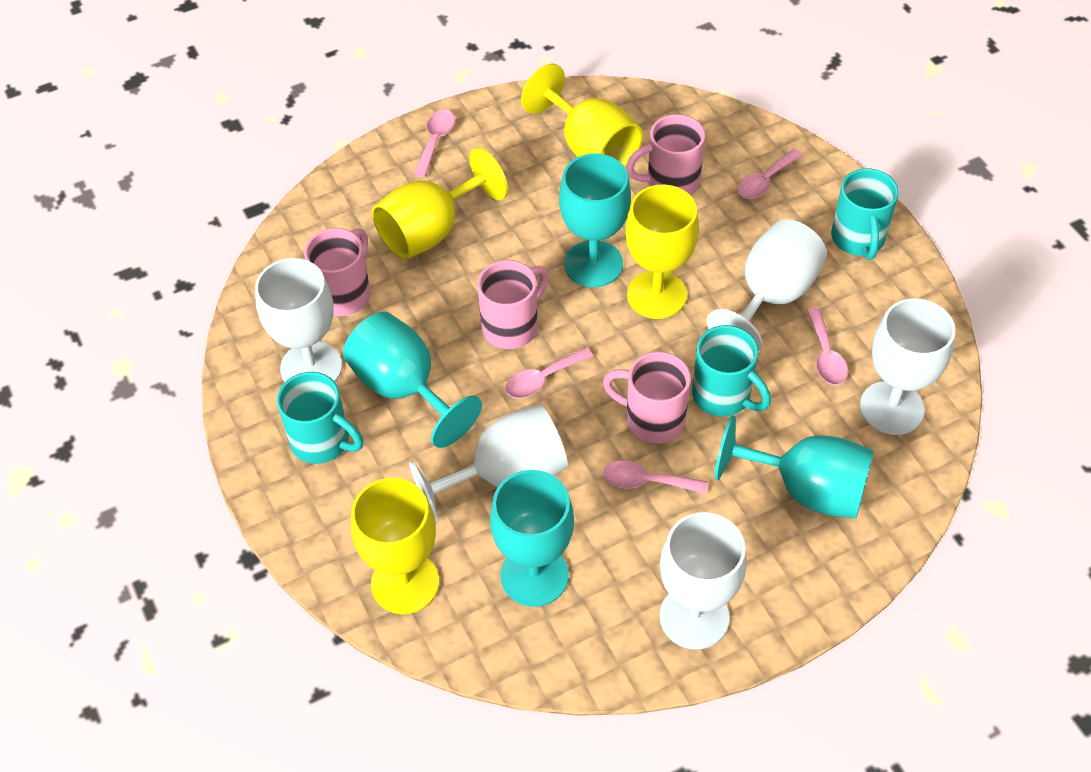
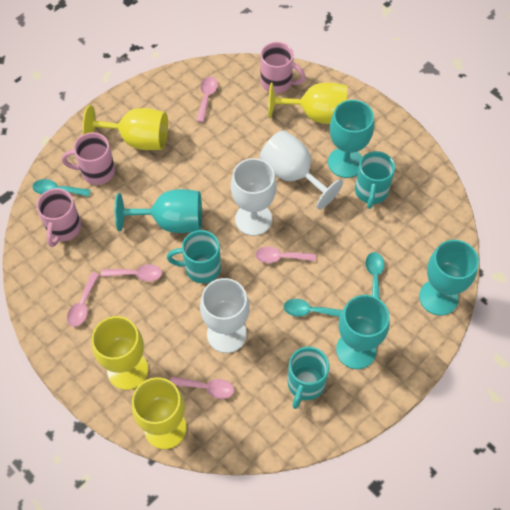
pink mug: [304,228,370,316] [477,260,549,349] [603,352,691,443] [626,114,705,195] = 4 -> [37,188,81,247] [62,132,115,185] [260,42,306,94] = 3
turquoise spoon: none = 0 -> [32,179,91,197] [284,299,342,317] [365,252,385,299] = 3
white goblet: [255,258,342,382] [409,405,568,523] [659,512,747,650] [706,219,827,351] [860,298,955,435] = 5 -> [200,278,249,353] [231,158,276,236] [260,130,343,210] = 3

